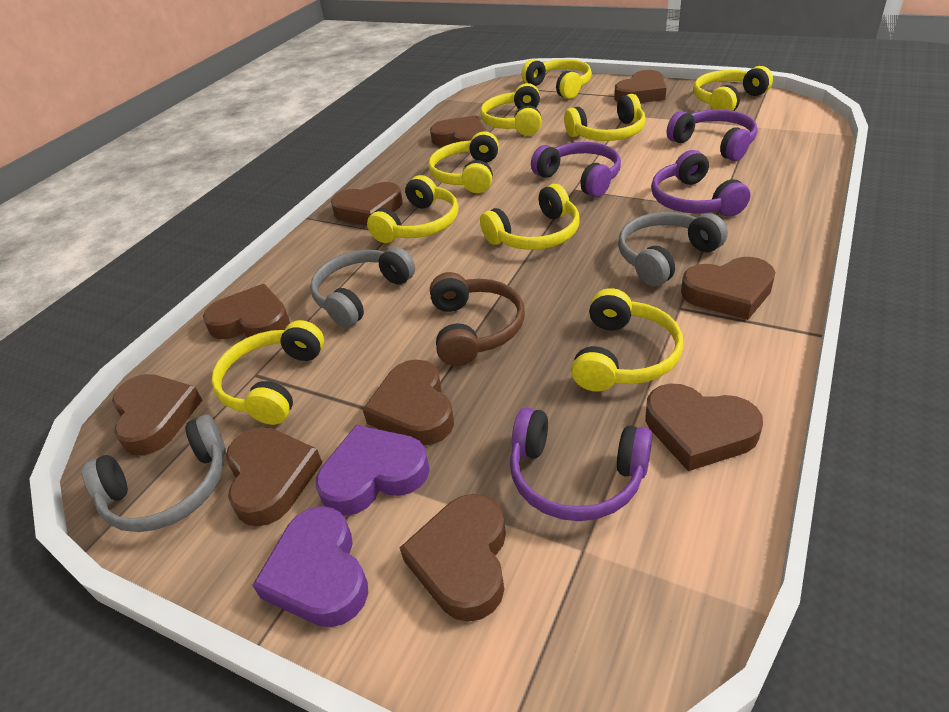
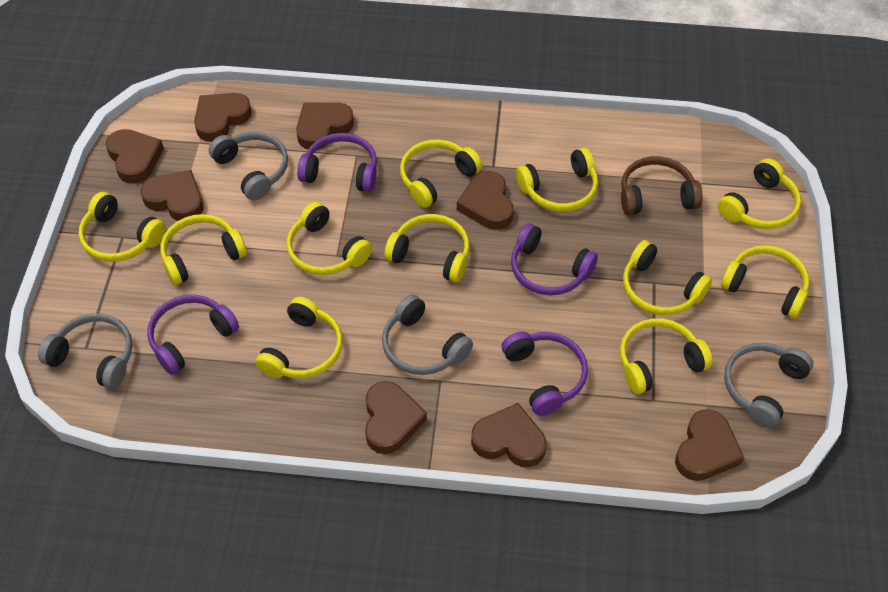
brown heart: [112,374,202,456] [203,284,290,339] [226,427,323,526] [331,182,403,226] [362,359,454,446] [400,494,506,622] [430,115,486,147] [614,70,666,103] [645,383,763,471] [681,257,776,320] = 10 -> [106,129,164,184] [140,170,203,221] [194,93,252,142] [296,102,354,150] [365,381,427,454] [457,171,514,230] [471,403,546,467] [675,409,744,481] = 8
grey headphones: [82,415,226,532] [310,247,415,328] [618,212,728,286] = 3 -> [38,313,132,389] [209,132,288,200] [382,294,473,375] [724,343,813,428] = 4
purple heart: [252,506,368,627] [316,425,430,516] = 2 -> none = 0
yellow headphones: [211,320,324,425] [367,175,459,243] [428,131,499,193] [480,83,542,136] [480,184,579,250] [521,59,592,99] [564,94,646,141] [571,288,684,392] [693,66,773,111] = 9 -> [79,192,166,262] [160,214,247,285] [255,297,343,378] [286,202,372,275] [384,214,470,282] [400,139,482,208] [516,148,598,212] [620,318,713,394] [623,240,712,315] [718,159,801,229] [721,245,809,319] = 11

